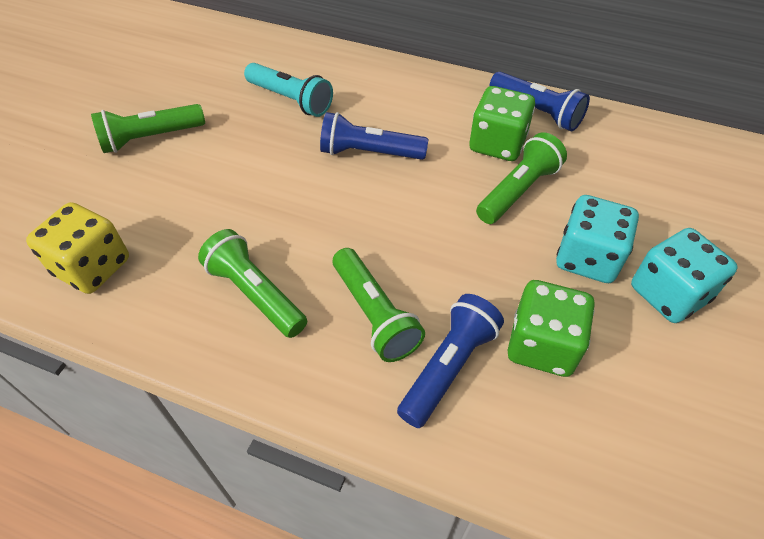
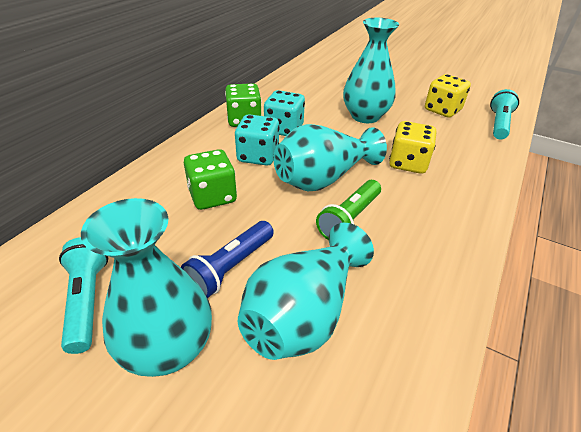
blue flashlight: [320,112,428,160] [397,294,504,428] [490,72,590,131] = 3 -> [181,221,274,298] = 1
green flashlight: [91,104,205,153] [198,229,307,338] [333,248,425,362] [476,132,567,224] = 4 -> [316,180,381,240] = 1
turquoise flashlight: [244,63,333,117] = 1 -> [59,237,108,354] [490,89,519,139] = 2
turquoise vase: none = 0 -> [81,198,212,377] [238,223,374,360] [273,124,387,191] [343,18,399,123] = 4
yellow dice: [26,202,129,294] = 1 -> [389,121,436,174] [425,74,471,117] = 2

